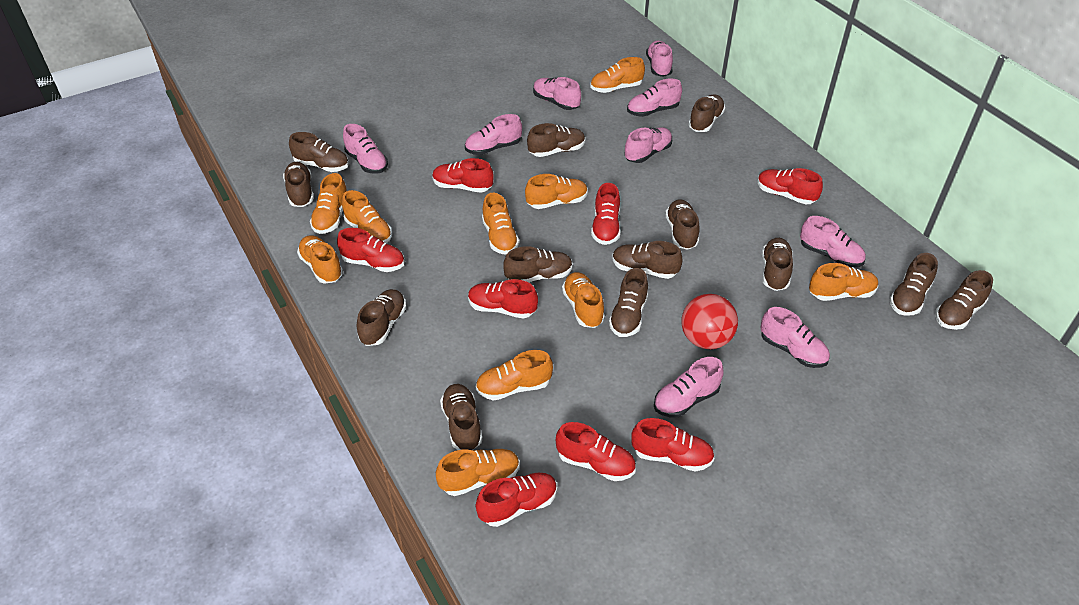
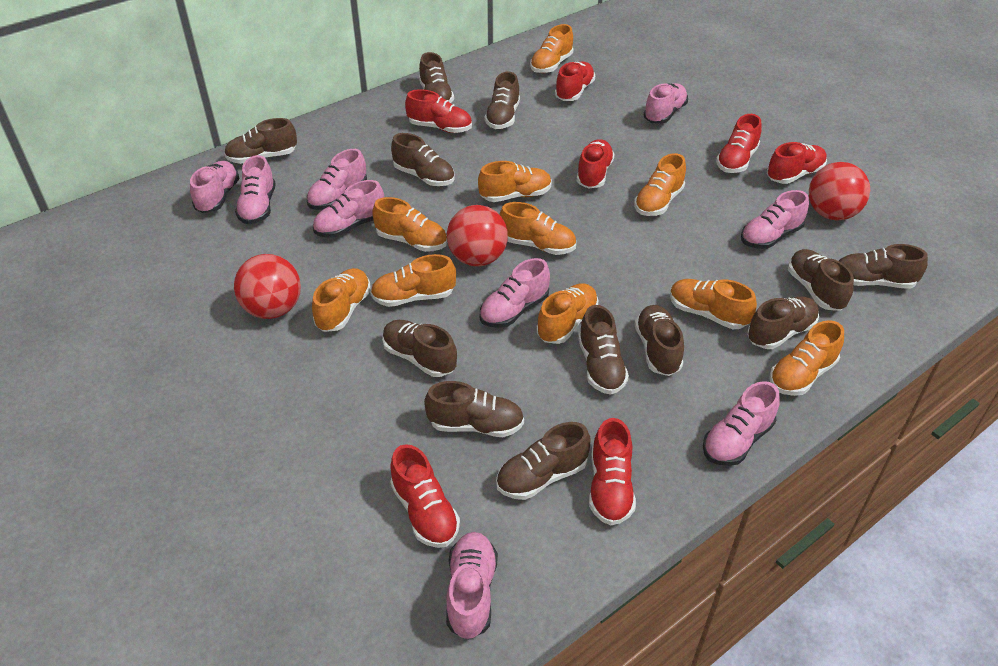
brown shoe: [283,162,314,207] [289,132,349,172] [357,289,406,346] [440,384,482,450] [503,246,573,282] [527,123,585,157] [609,268,648,337] [612,241,682,279] [665,199,700,250] [688,95,725,132] [762,238,793,291] [889,253,938,316] [935,270,993,330] = 13 -> [224,118,297,164] [382,320,457,377] [391,133,454,186] [419,52,454,103] [424,381,524,437] [485,71,520,129] [496,422,591,500] [578,305,629,394] [635,305,684,376] [747,297,819,349] [788,249,854,311] [839,244,928,289] = 12
red ball: [681,294,738,349] = 1 -> [234,254,301,319] [447,205,508,266] [809,162,870,220] = 3
red shoe: [337,228,405,272] [432,158,494,193] [468,279,538,319] [476,473,557,527] [556,422,636,481] [591,183,621,245] [631,418,714,472] [757,168,823,204] = 8 -> [390,444,460,548] [405,89,472,133] [555,62,595,101] [577,139,615,189] [589,418,636,525] [716,114,762,173] [767,142,827,184] = 7

